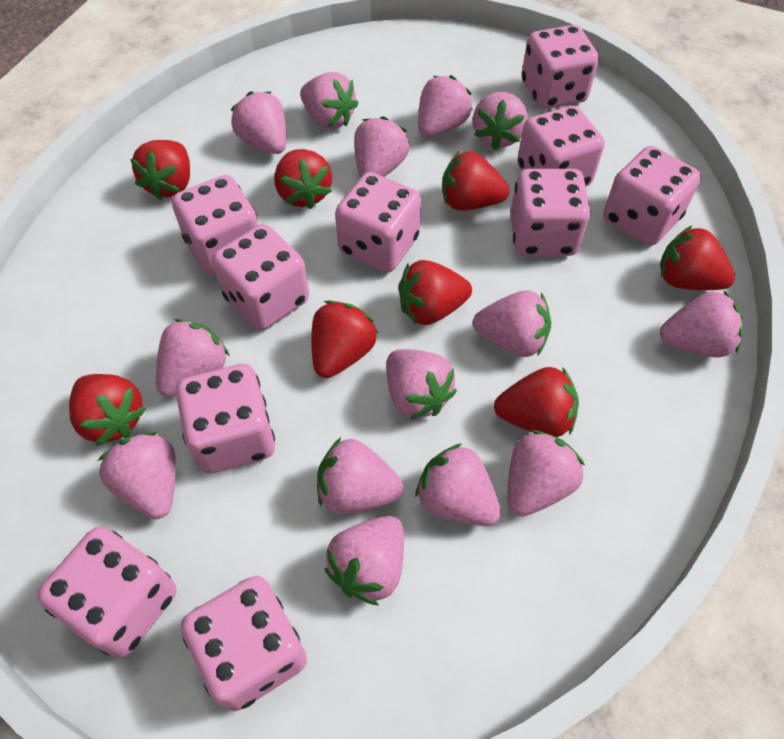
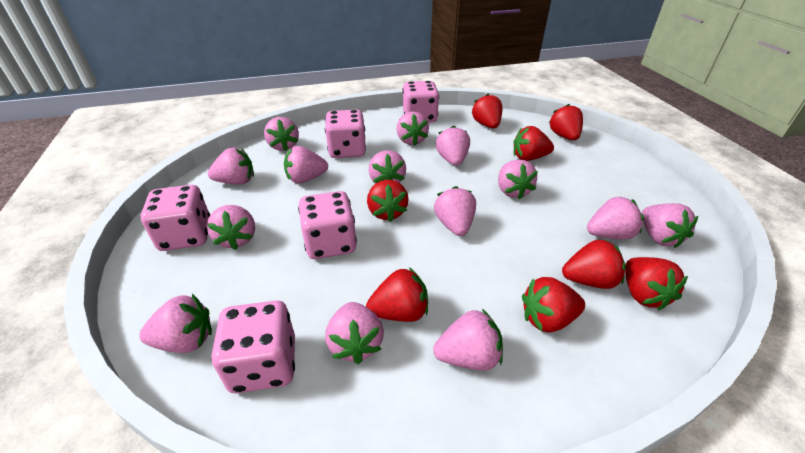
pink dice: [37,527,176,658] [172,175,258,276] [176,364,275,474] [181,576,307,711] [212,224,309,331] [335,172,421,272] [510,169,590,256] [517,106,605,186] [521,25,599,109] [603,146,701,246] = 10 -> [141,185,210,251] [212,300,295,394] [298,191,357,259] [325,110,366,158] [402,81,439,122] = 5

